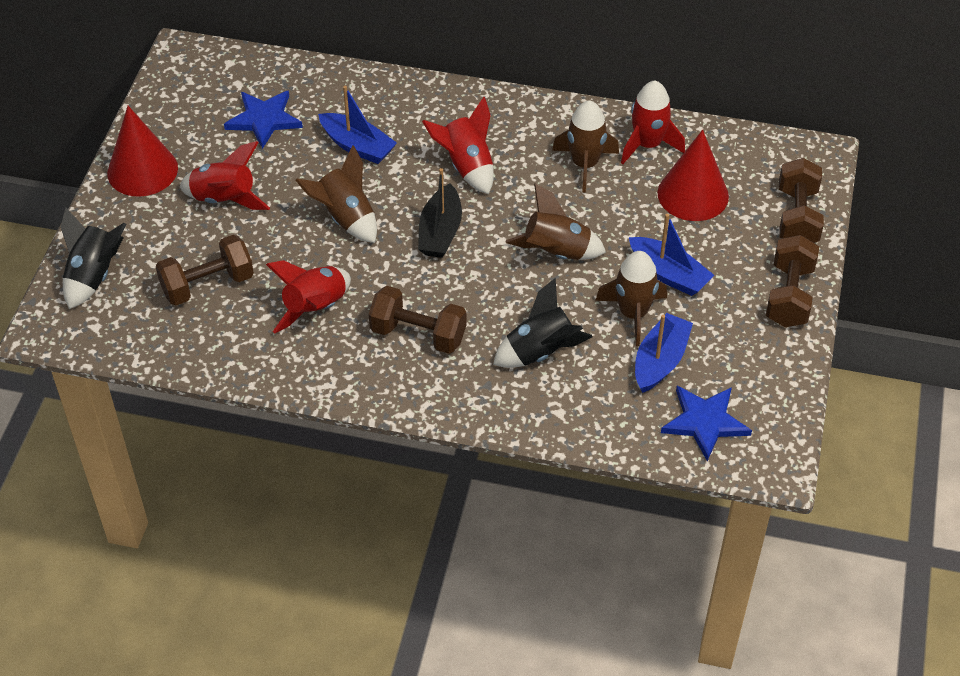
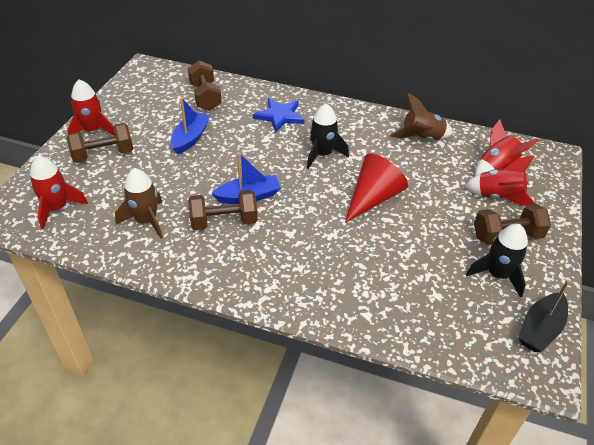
blue boat: [318,85,397,164] [629,214,714,296] [635,313,693,393] = 3 -> [171,98,210,155] [211,152,281,204] = 2
blue star: [224,90,303,149] [661,386,752,461] = 2 -> [253,98,304,133] = 1
brown rocket: [295,145,377,243] [506,184,606,260] [552,100,619,193] [595,251,667,346] = 4 -> [115,168,163,239] [390,93,453,140] = 2
red cone: [107,106,178,197] [658,130,729,221] = 2 -> [345,154,408,223] = 1

